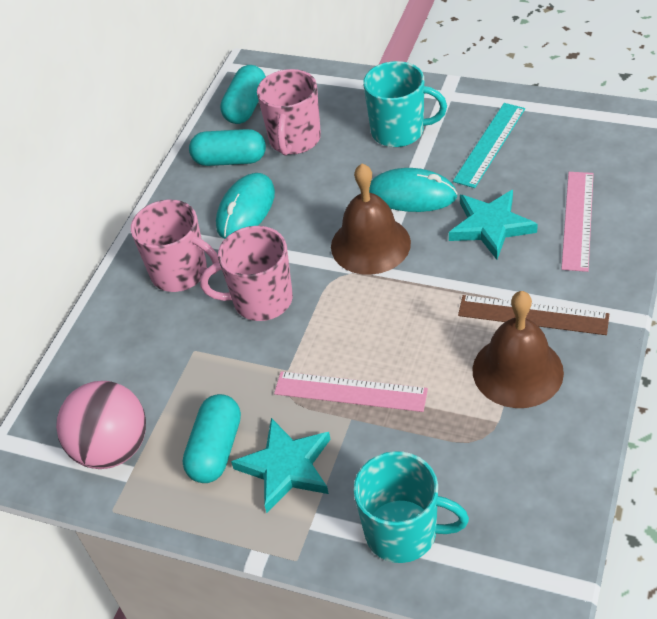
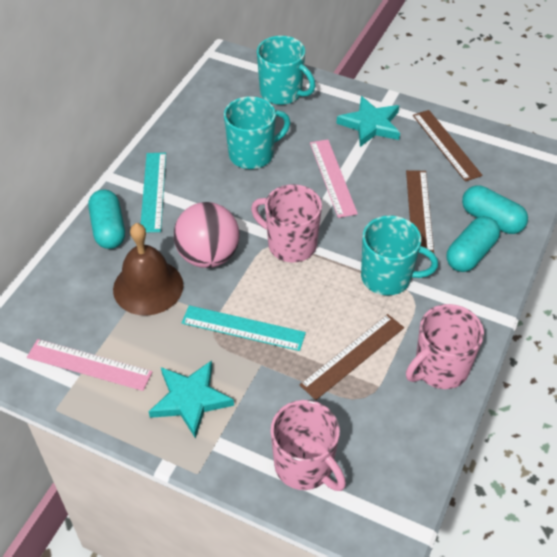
brown bell: [331,163,411,275] [472,291,564,408] = 2 -> [113,223,183,316] = 1
brown ruler: [458,295,609,335] = 1 -> [299,314,404,400] [406,170,434,253] [413,110,482,182] = 3
turquoise mouse: [216,173,275,239] [369,168,458,212] = 2 -> none = 0
turquoise mug: [354,451,469,563] [363,61,447,147] = 2 -> [224,96,290,169] [257,36,315,105] [361,215,438,295] = 3
turquoise ruler: [453,103,525,188] = 1 -> [141,153,166,232] [182,305,306,351] = 2

